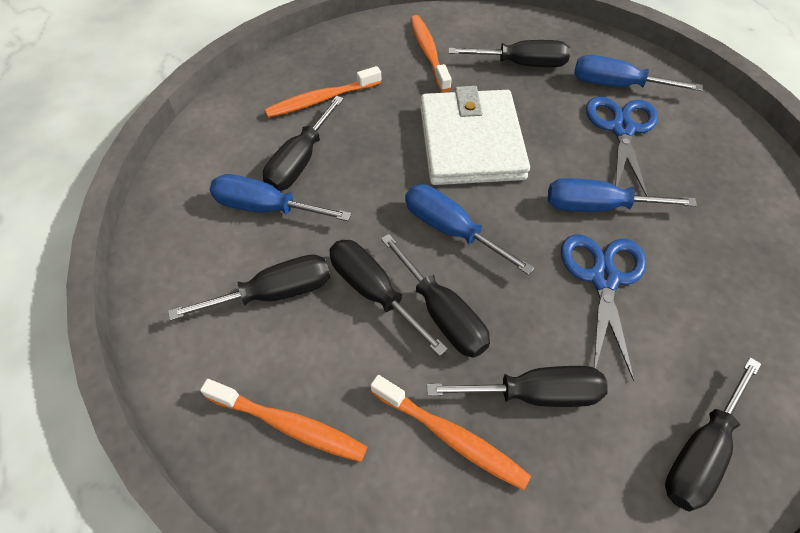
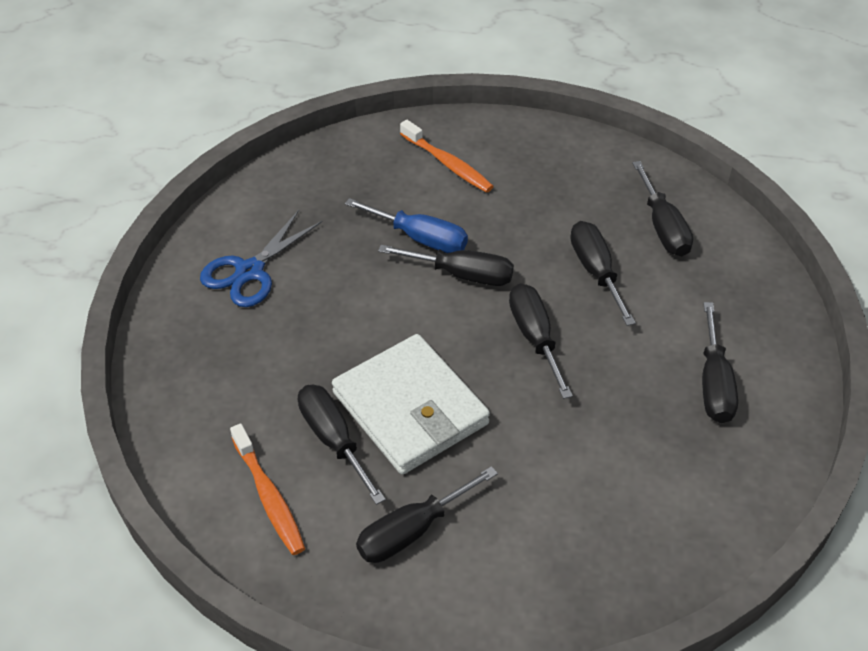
blue scissors: [561,234,646,381] [586,96,658,196] = 2 -> [200,210,323,307] = 1
blue screwdriver: [210,174,351,221] [405,184,534,275] [548,178,697,212] [574,55,703,91] = 4 -> [345,198,468,253] = 1
orange toothbrush: [200,379,367,462] [264,66,381,118] [371,375,531,491] [410,15,452,92] = 4 -> [230,423,305,555] [400,120,494,193] = 2

